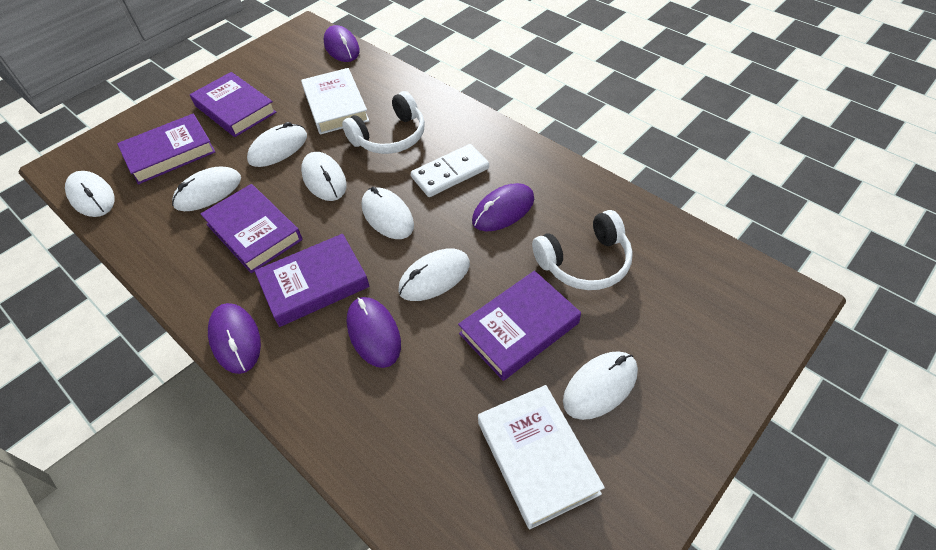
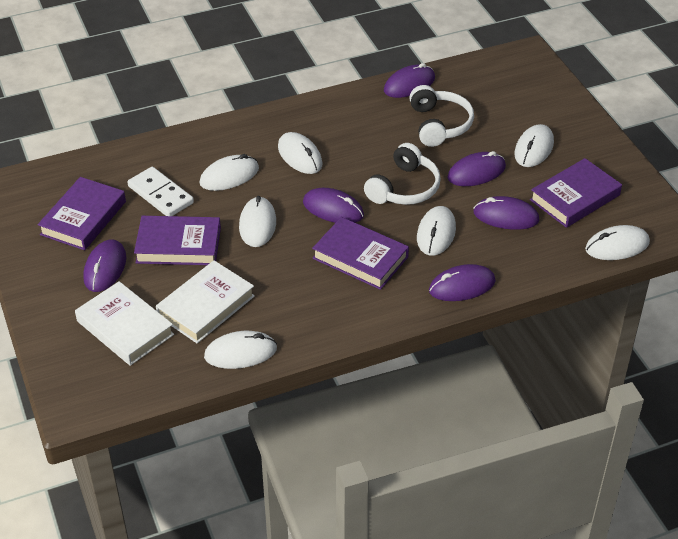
purple book: [117,113,216,184] [190,72,277,137] [201,184,303,273] [255,234,370,327] [458,271,581,381] = 5 -> [38,177,126,250] [134,216,221,265] [312,217,409,290] [530,158,622,228] = 4
purple mouse: [208,303,261,374] [323,25,360,62] [347,297,401,368] [472,183,534,231] = 4 -> [83,239,126,292] [303,188,364,223] [384,63,435,98] [429,264,496,301] [447,151,506,186] [473,196,540,230] = 6

